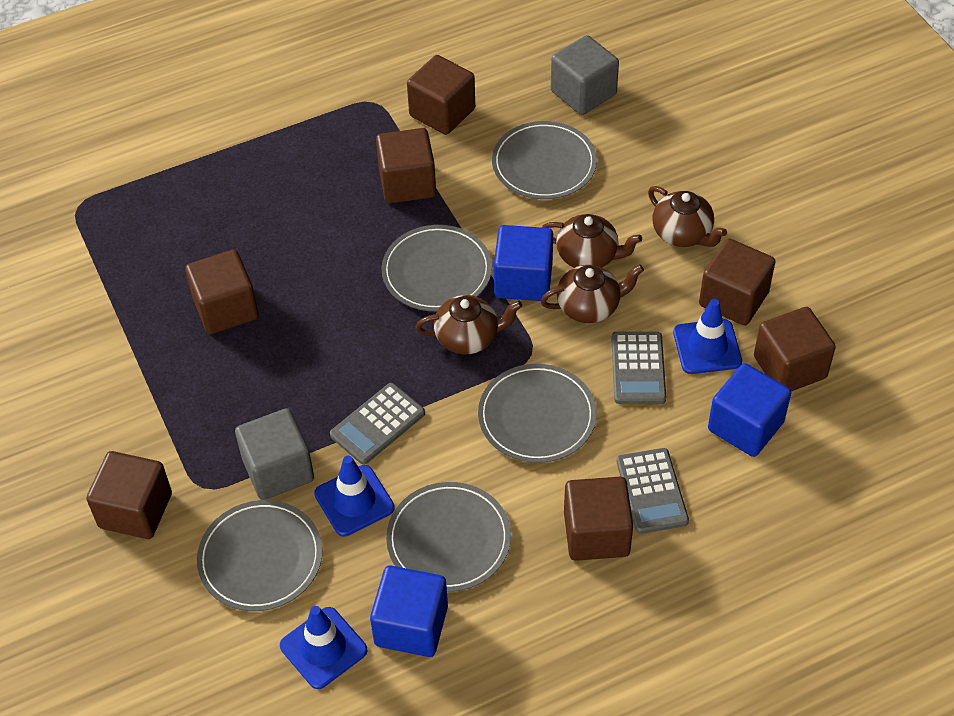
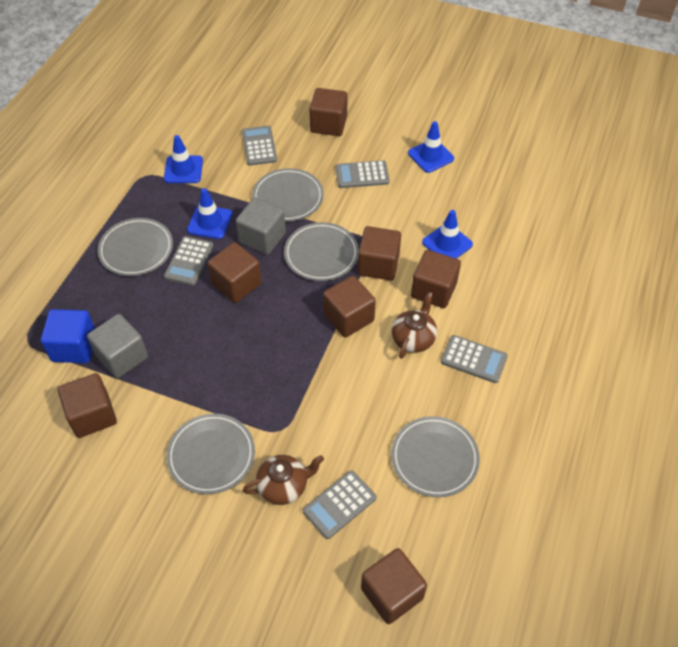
blue cube: [370,566,448,657] [494,225,553,301] [708,363,791,457] = 3 -> [41,309,95,363] = 1
blue traffic cone: [280,606,368,689] [314,455,395,537] [673,299,742,374] = 3 -> [164,135,203,183] [187,188,232,239] [408,121,454,173] [422,210,473,259] = 4
brown teapot: [416,295,522,354] [541,265,644,323] [542,214,642,268] [648,186,727,247] = 4 -> [243,455,324,505] [392,292,437,359] = 2
grey calculator: [330,383,425,465] [611,332,666,404] [617,448,689,534] = 3 -> [164,236,214,286] [242,126,277,166] [303,470,376,539] [336,160,389,188] [441,335,508,383] = 5

